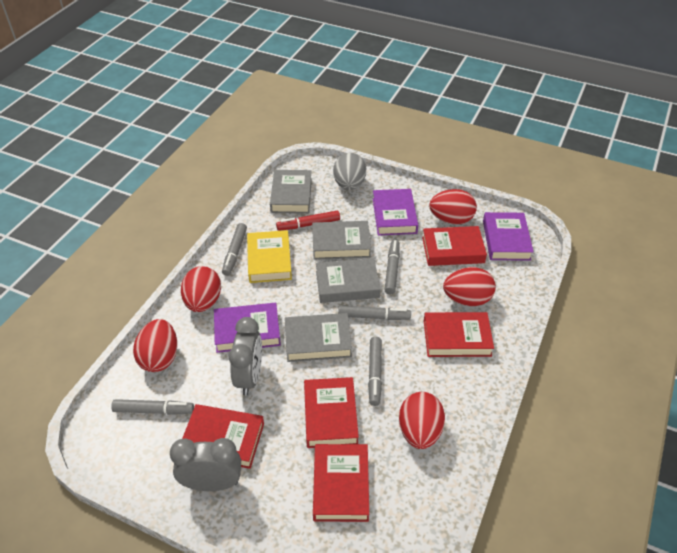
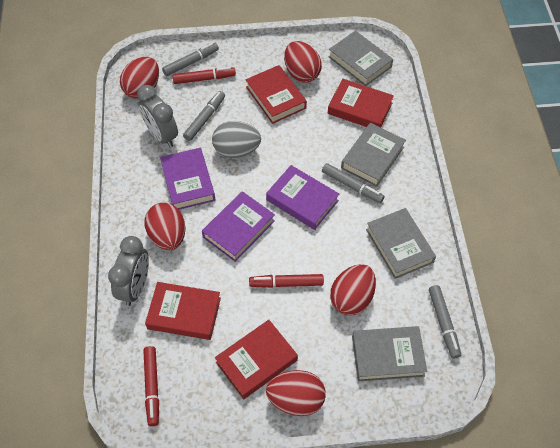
grey marker: [111,399,194,415] [222,223,247,276] [338,305,411,320] [368,337,382,406] [385,240,400,294] = 5 -> [162,43,219,76] [183,91,225,141] [322,163,384,203] [429,285,461,358] = 4
red book: [182,404,264,469] [304,377,359,448] [313,444,369,522] [422,226,487,266] [424,312,494,357] = 5 -> [145,282,221,340] [215,320,298,399] [246,65,307,124] [328,79,394,127] = 4
red marker: [276,211,340,231] = 1 -> [143,346,159,426] [172,67,236,84] [249,274,324,288] = 3
yellow book: [247,230,292,283] = 1 -> none = 0

